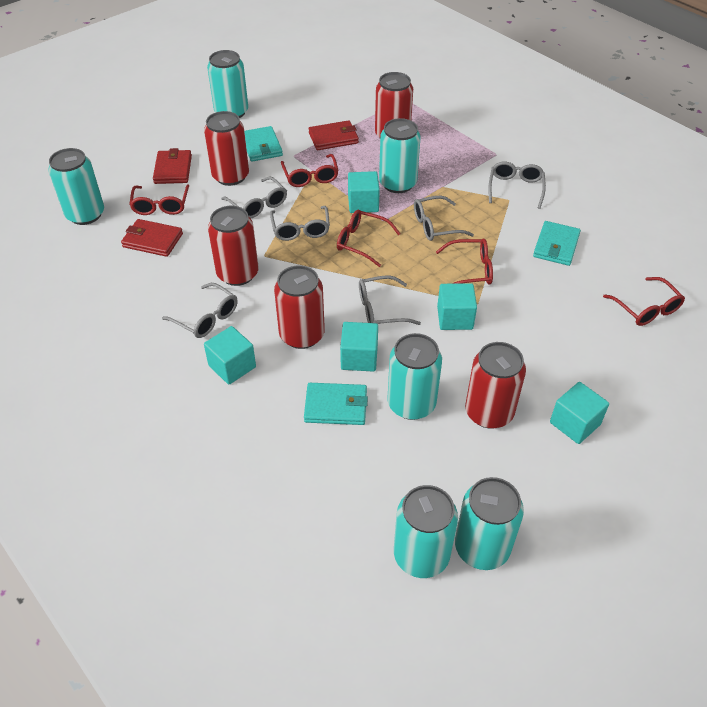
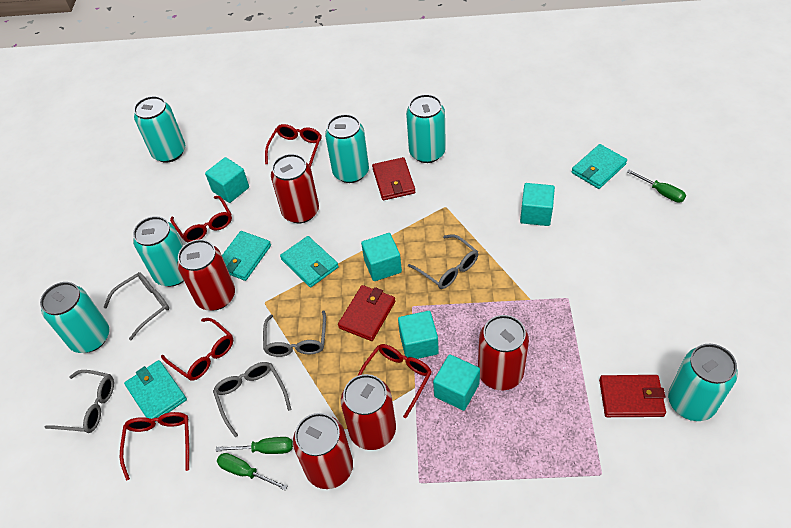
green screwdriver: none = 0 -> [216,437,293,454] [217,453,287,490] [627,170,686,203] = 3
grey glasses: [162,283,238,338] [221,176,287,218] [270,206,330,241] [359,275,421,325] [414,196,474,241] [488,162,546,209] = 6 -> [45,370,114,433] [103,272,169,340] [213,362,292,437] [263,310,326,357] [408,234,478,289] = 5
turquoise wallet: [244,126,283,162] [304,383,368,425] [533,221,581,266] = 3 -> [124,360,187,422] [222,231,271,281] [280,236,339,287] [571,144,627,189] = 4

